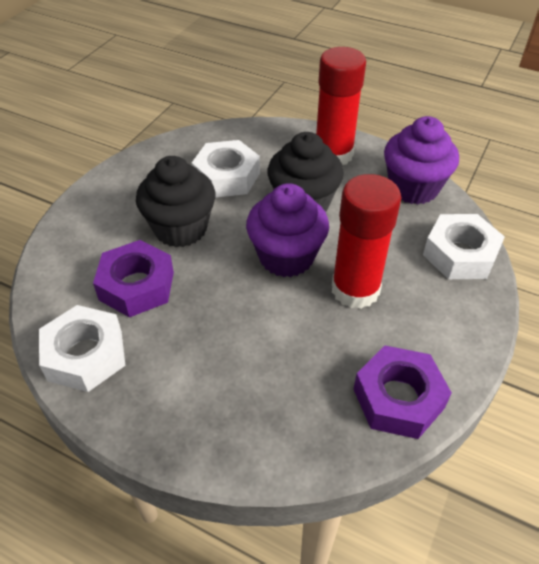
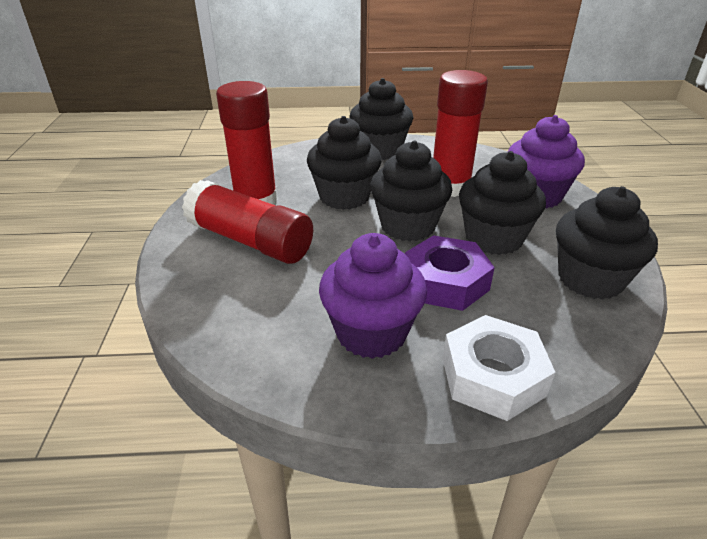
black cupcake: [136,156,216,247] [267,132,344,212] = 2 -> [307,116,381,210] [350,78,413,160] [370,141,452,242] [459,151,546,255] [556,186,658,300] = 5
purple nut: [93,240,174,317] [354,346,452,439] = 2 -> [405,235,495,311] = 1
red glue stick: [316,47,366,165] [332,174,401,309] = 2 -> [182,180,313,264] [216,81,278,205] [433,70,488,197] = 3
white nut: [39,305,125,392] [192,140,260,197] [423,214,505,279] = 3 -> [443,315,555,421] = 1

